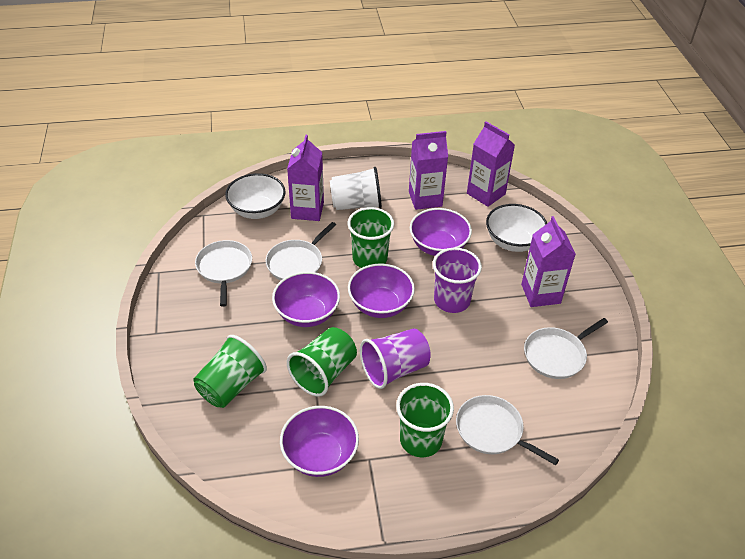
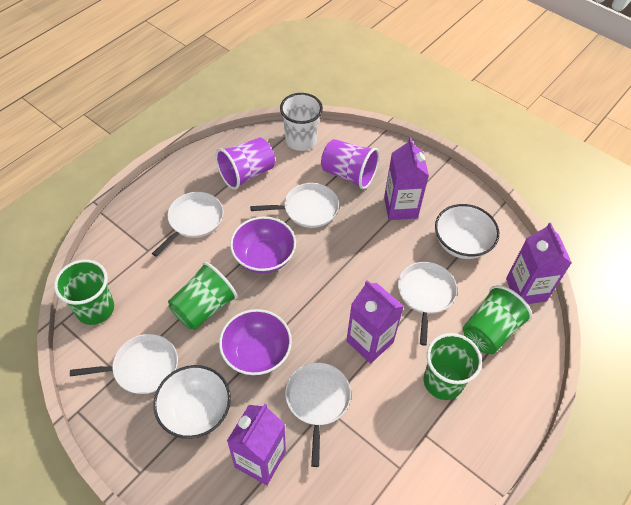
purple bowl: [272,272,340,327] [280,406,359,477] [348,264,415,318] [410,208,472,256] = 4 -> [219,309,292,376] [230,217,296,273] = 2
white pan: [195,240,252,307] [266,222,336,280] [456,395,559,465] [524,318,608,379] = 4 -> [70,334,178,394] [152,192,223,257] [250,183,339,228] [285,362,351,467] [398,262,457,346] = 5

